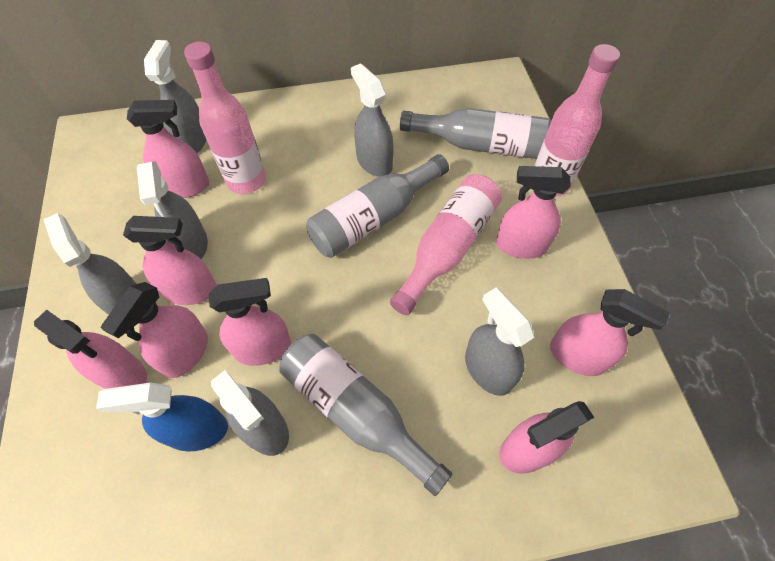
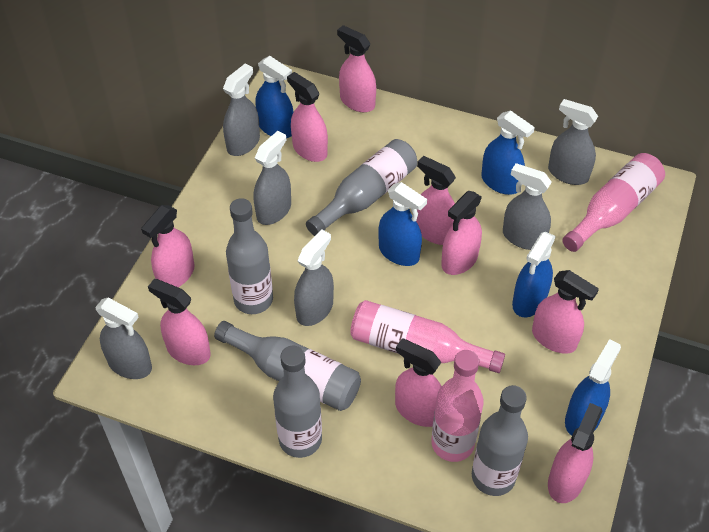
blue spray bottle: [96,383,228,452] = 1 -> [255,56,293,138] [378,182,427,266] [481,111,535,195] [512,232,556,317] [565,339,621,436] = 5
grey bottle: [279,334,453,496] [306,154,449,258] [400,108,551,159] = 3 -> [214,321,361,411] [226,198,273,314] [273,346,322,458] [306,139,417,236] [472,385,528,496] = 5
pink spray bottle: [34,309,147,389] [100,282,208,378] [123,216,217,305] [127,100,209,198] [209,278,291,366] [496,166,571,259] [499,401,594,473] [550,289,670,376] = 8 -> [141,205,195,287] [148,279,211,365] [287,72,328,162] [337,25,376,113] [395,338,442,427] [416,156,456,245] [441,191,482,275] [532,270,599,354] [548,403,602,503] = 9

